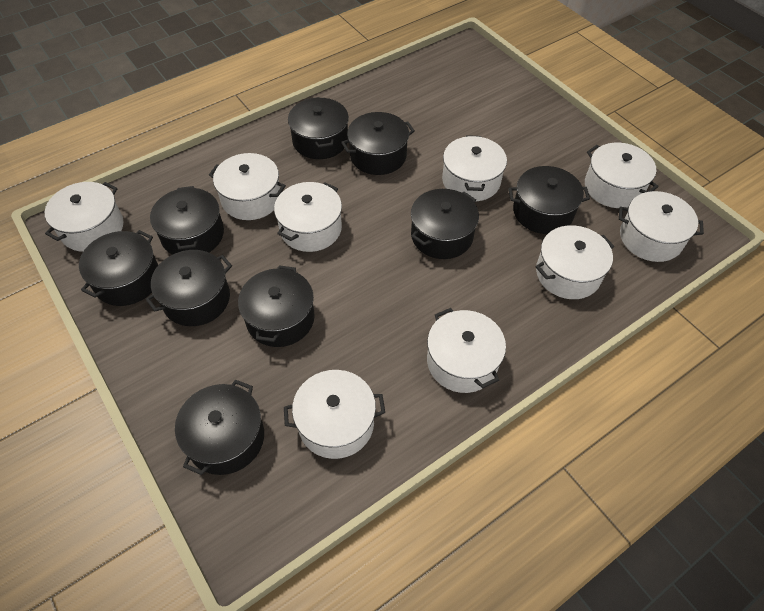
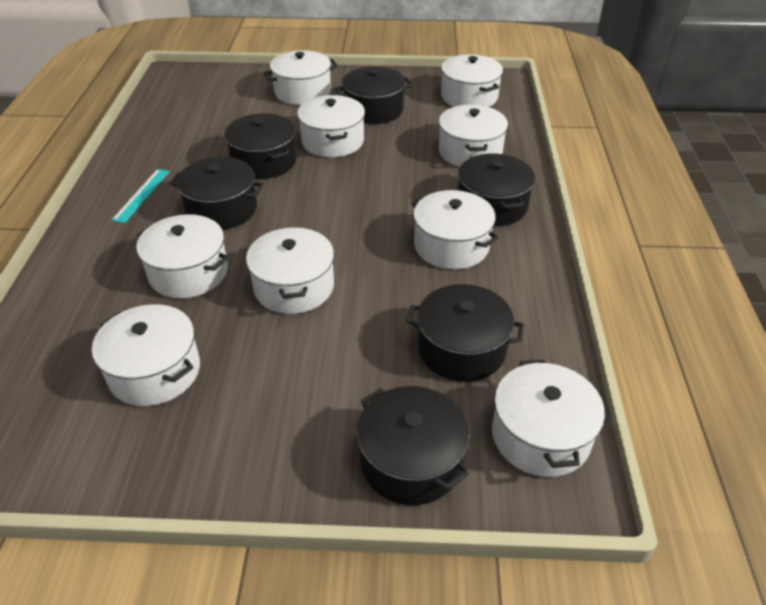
black pot: [79,230,158,306] [145,250,232,326] [150,186,224,255] [175,380,264,475] [238,265,315,347] [288,97,349,159] [341,112,415,175] [411,189,479,259] [508,166,590,234] = 9 -> [170,157,264,230] [224,113,297,179] [335,67,412,124] [357,386,469,505] [406,284,524,382] [458,154,535,226] = 6
turquoise ruler: none = 0 -> [111,169,170,223] = 1

